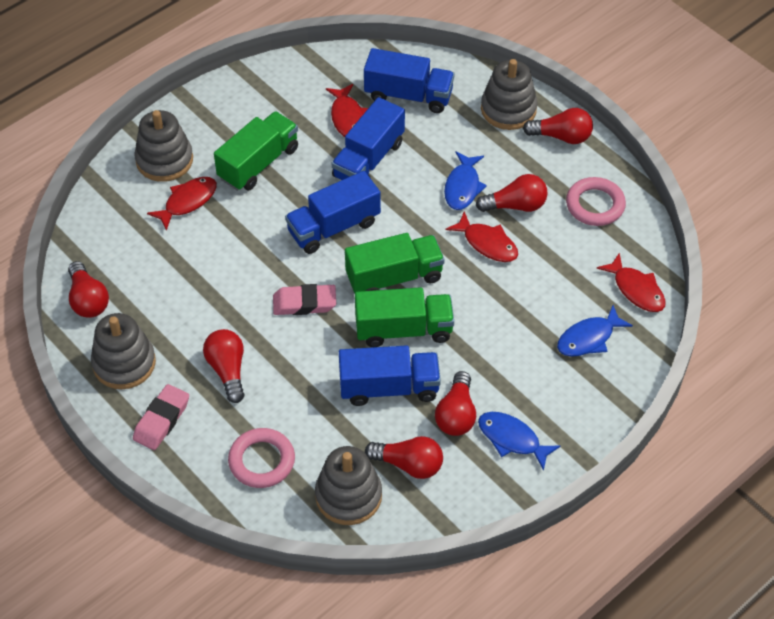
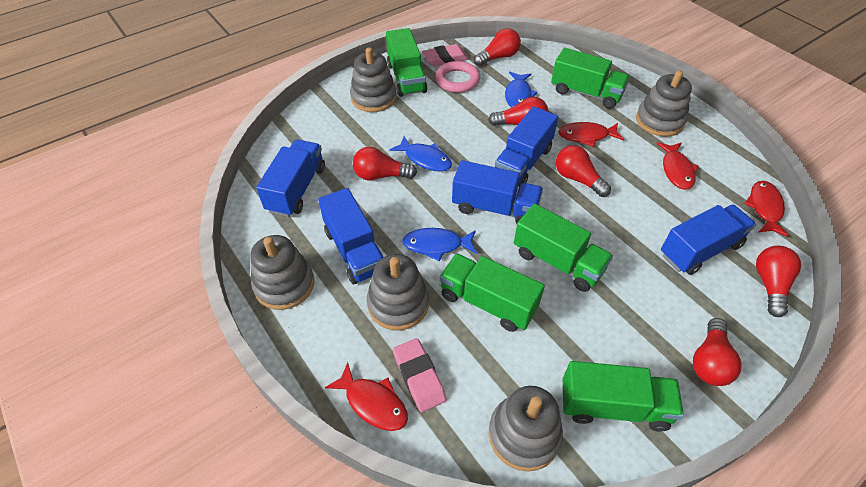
blue truck: [285,171,381,254] [332,97,405,180] [339,345,441,406] [364,48,454,113] = 4 -> [256,140,325,217] [318,188,383,284] [452,160,543,224] [495,106,558,186] [661,204,756,275] = 5
green truck: [214,111,298,191] [345,233,444,294] [355,287,454,347] = 3 -> [386,28,427,97] [440,253,545,332] [514,204,613,292] [551,48,630,109] [563,361,684,432] = 5
grey stacking toy: [91,313,156,389] [134,110,193,182] [315,446,382,525] [481,59,538,130] = 4 -> [250,235,315,310] [350,47,397,112] [367,254,429,330] [488,386,563,472] [636,70,692,137] = 5
pink ring: [228,428,295,488] [566,177,626,226] = 2 -> [435,61,480,93] = 1

